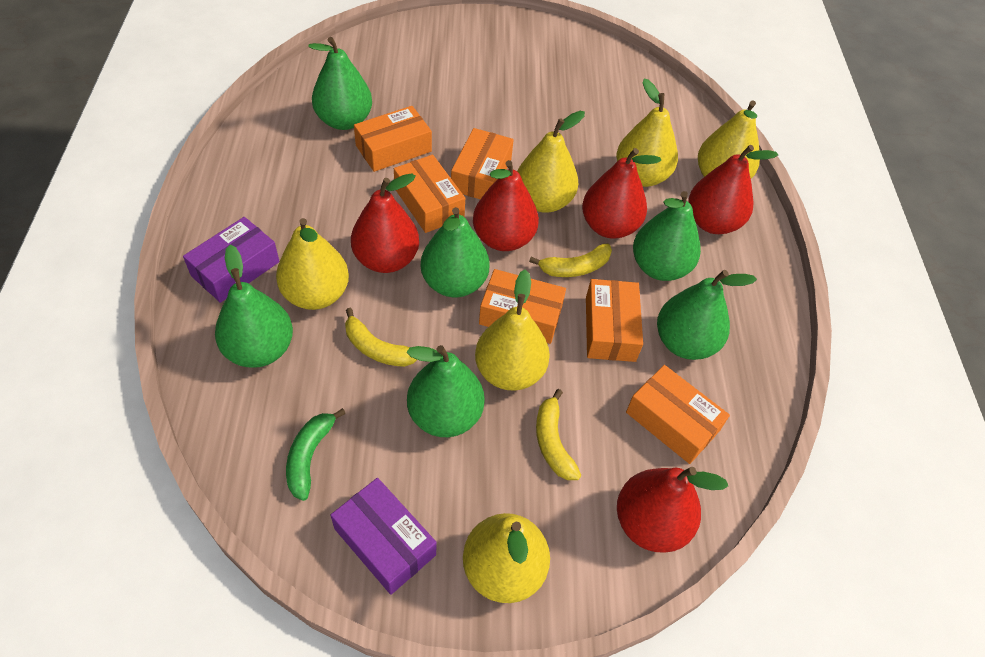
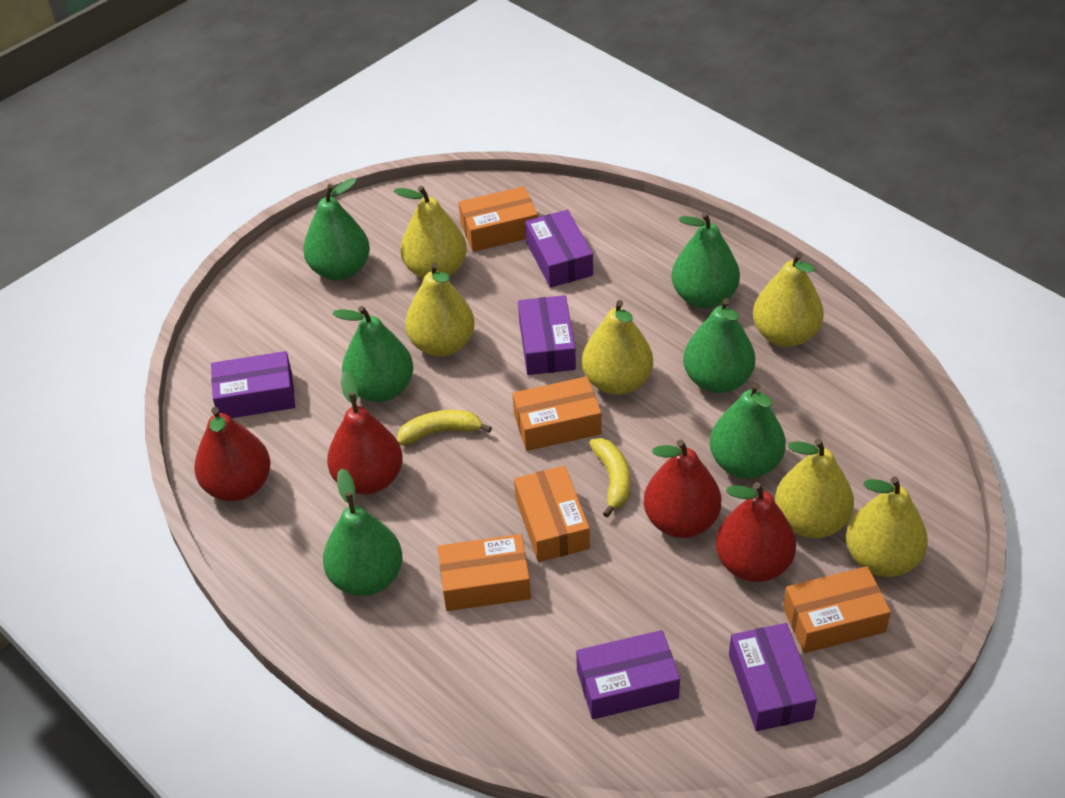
green banana: [286,408,346,501] = 1 -> none = 0
orange box: [354,106,432,172] [394,155,465,233] [451,128,514,199] [479,269,566,344] [586,279,643,362] [626,365,730,464] = 6 -> [438,534,531,611] [458,186,538,252] [512,376,602,451] [514,466,590,562] [783,566,891,653] = 5
purple box: [183,217,280,303] [331,478,436,595] = 2 -> [211,351,295,418] [518,295,576,375] [525,210,593,288] [576,630,680,719] [729,623,817,731] = 5
red pear: [351,173,419,273] [473,160,539,251] [582,148,661,239] [617,467,728,553] [688,145,778,234] = 5 -> [194,407,271,501] [327,371,403,494] [644,439,721,538] [716,482,796,582] = 4
yellow banana: [345,308,417,367] [529,243,612,277] [536,389,581,480] = 3 -> [397,410,492,445] [589,438,631,518] = 2

